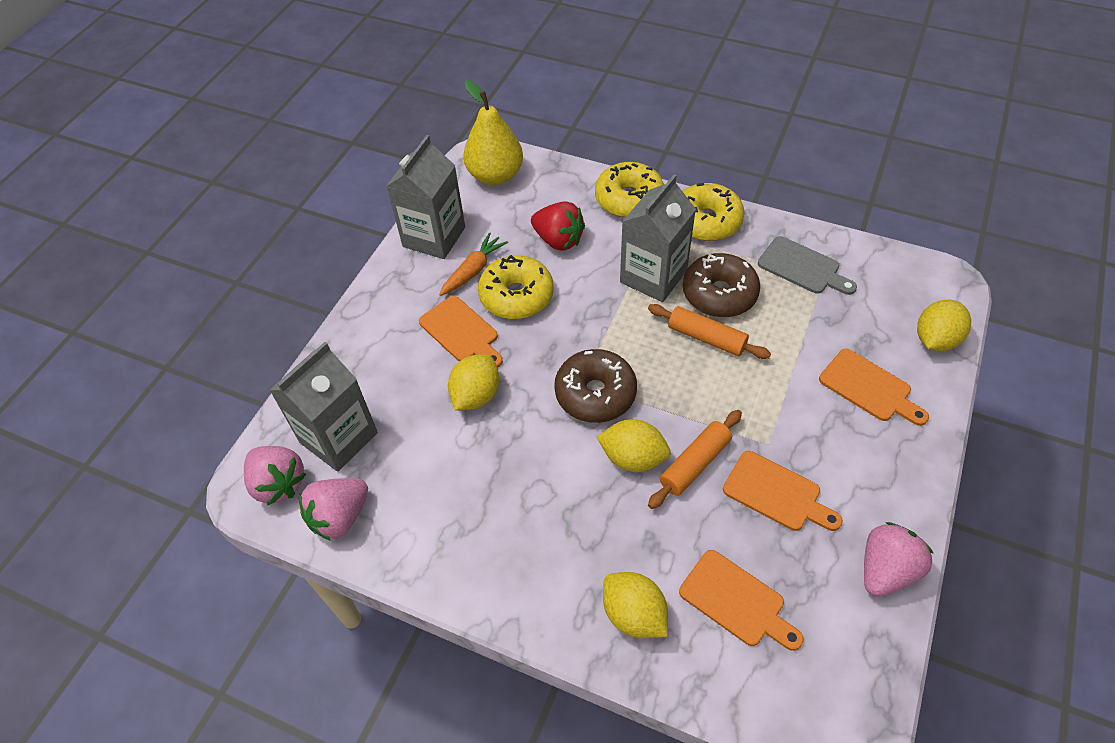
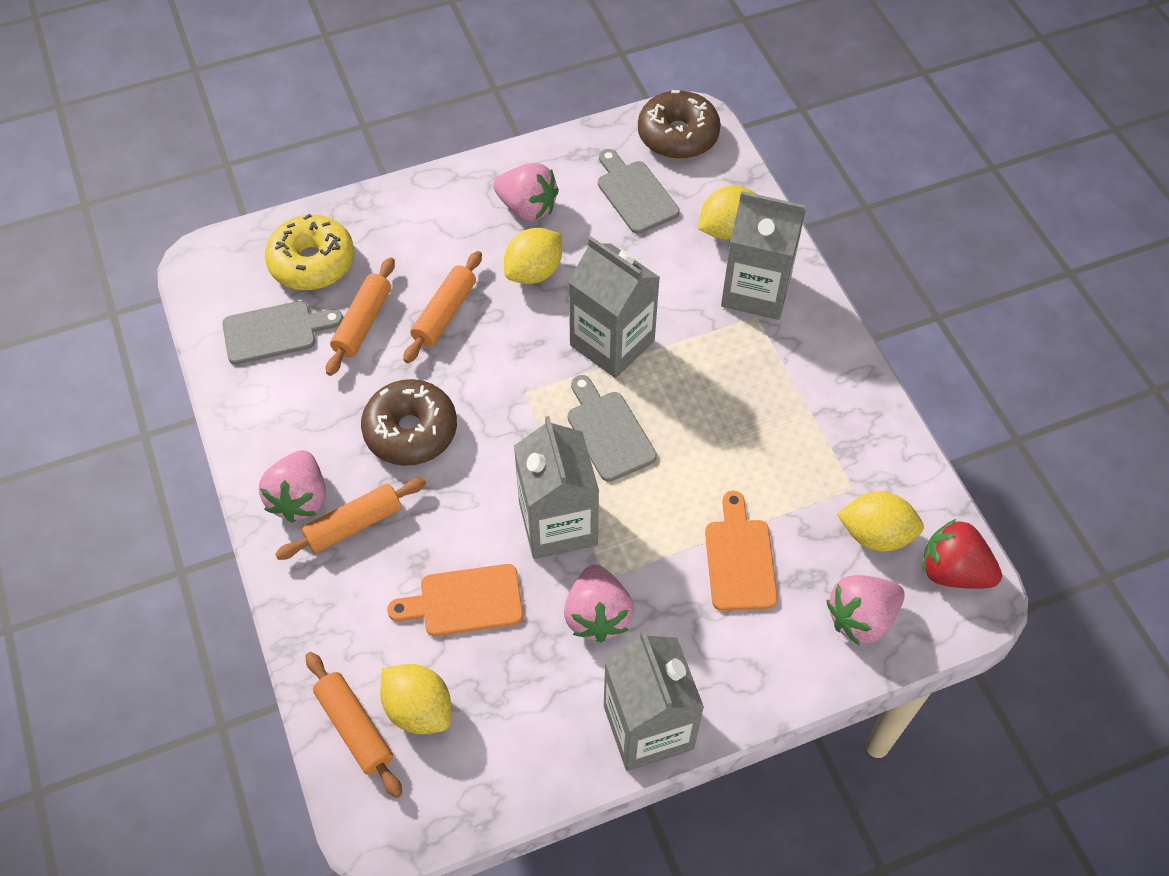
grey carton: [269,342,378,472] [386,135,465,259] [620,175,696,302] = 3 -> [514,416,599,559] [568,237,660,378] [604,630,704,771] [721,191,806,320] = 4
grey cutting board: [758,236,857,295] = 1 -> [222,301,343,365] [568,375,657,482] [598,149,680,234] = 3
orange carrot: [439,232,508,296] = 1 -> none = 0
orange cutting board: [419,296,503,368] [679,550,804,651] [723,451,843,531] [819,349,929,426] = 4 -> [387,564,523,636] [705,491,778,611] = 2
orange rolling pin: [648,304,771,359] [648,410,742,509] = 2 -> [275,478,426,560] [306,652,402,798] [326,257,395,376] [403,251,482,363] = 4
pink strawberry: [244,446,306,505] [299,478,368,541] [864,522,934,597] = 3 -> [259,450,326,523] [493,163,559,221] [564,564,634,642] [826,575,905,645] = 4
yellow donut: [478,255,554,319] [595,162,664,218] [682,183,745,241] = 3 -> [265,214,354,290] = 1
yellow pear: [463,80,523,185] = 1 -> none = 0

